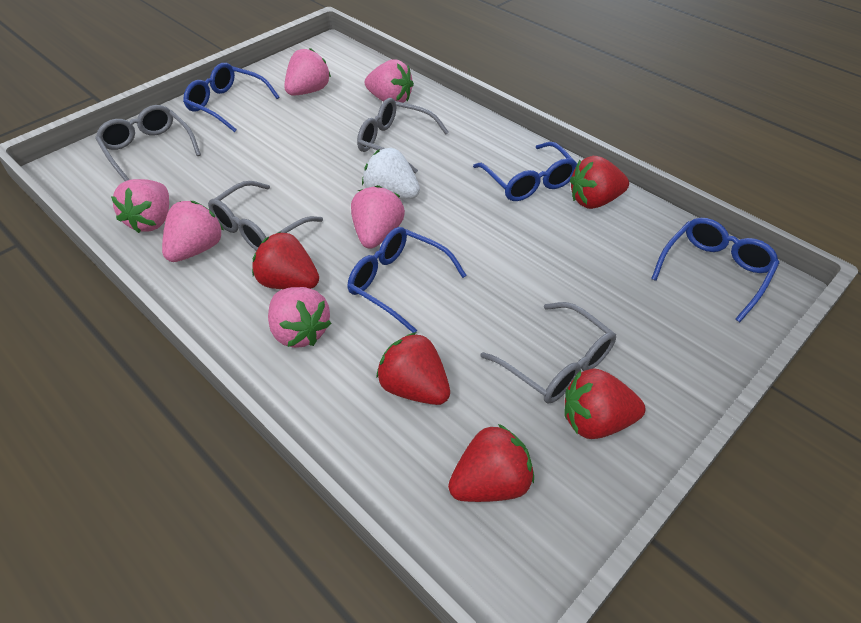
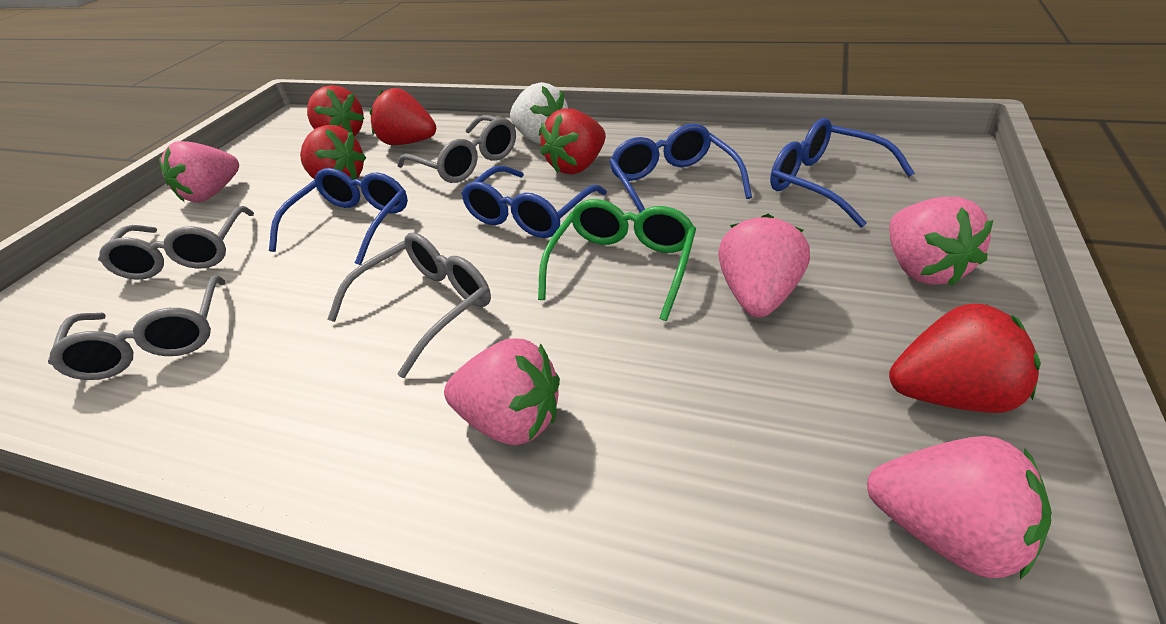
green glasses: none = 0 -> [538,199,696,321] = 1
pink strawberry: [111,179,169,233] [162,201,224,262] [268,287,331,348] [284,48,331,96] [351,185,405,249] [365,59,414,103] = 6 -> [159,141,239,202] [444,338,560,445] [718,214,810,317] [867,436,1052,580] [889,197,993,286] = 5

